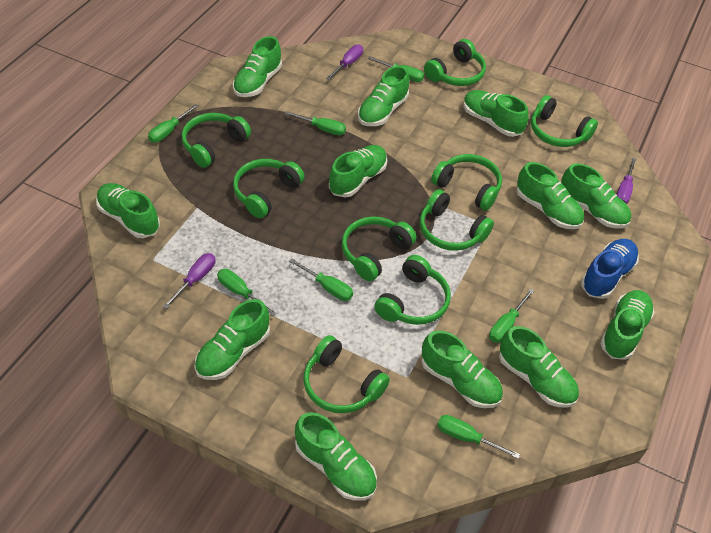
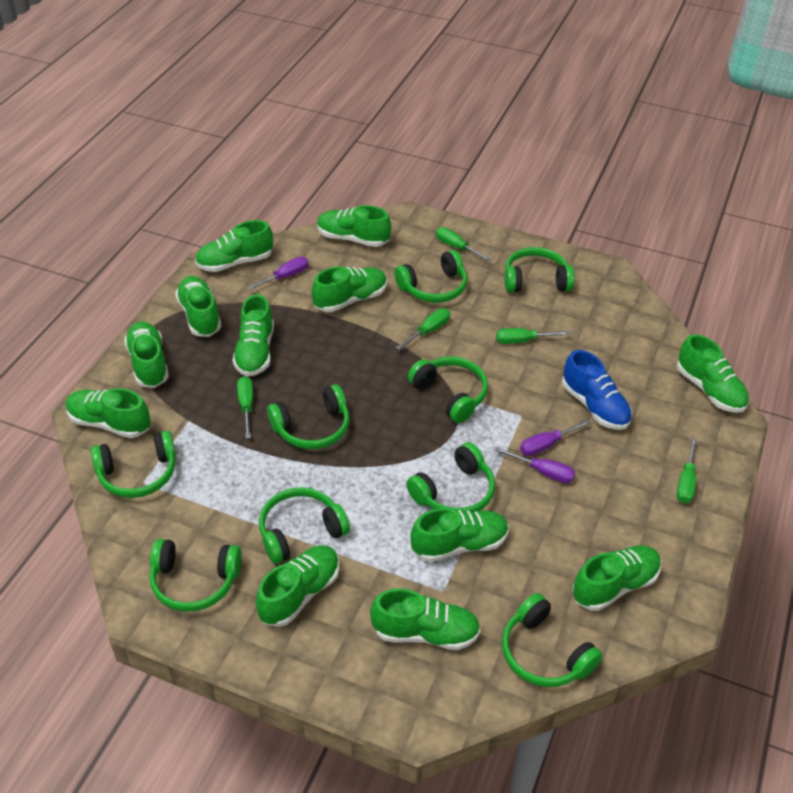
green screwdriver: [148,104,198,143] [217,269,277,316] [284,111,346,135] [289,259,353,301] [368,57,424,82] [437,415,520,459] [489,288,534,343] = 7 -> [237,376,253,439] [396,308,450,350] [436,227,492,262] [496,328,570,344] [676,438,697,503] = 5

